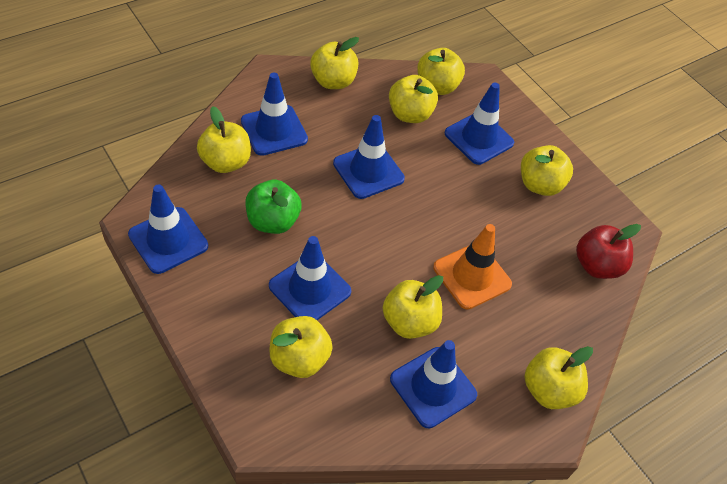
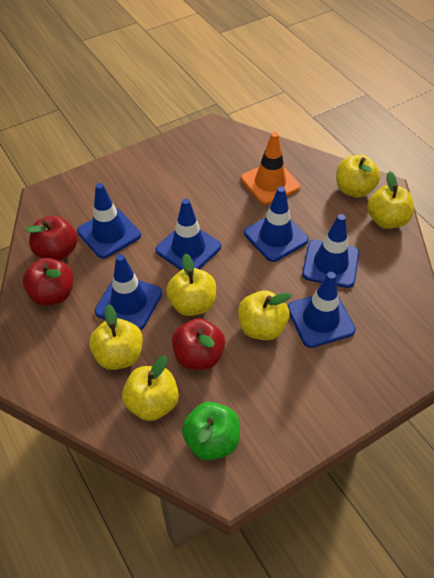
red apple: [576,224,641,279] = 1 -> [23,258,74,306] [25,216,78,261] [172,318,225,370] = 3
yellow apple: [197,106,251,173] [269,316,333,378] [310,37,359,89] [383,275,443,339] [389,75,438,123] [417,48,465,95] [521,145,573,196] [524,346,593,409] = 8 -> [89,304,143,370] [122,356,179,421] [166,253,216,316] [238,290,291,340] [336,155,380,198] [367,171,414,229] = 6

